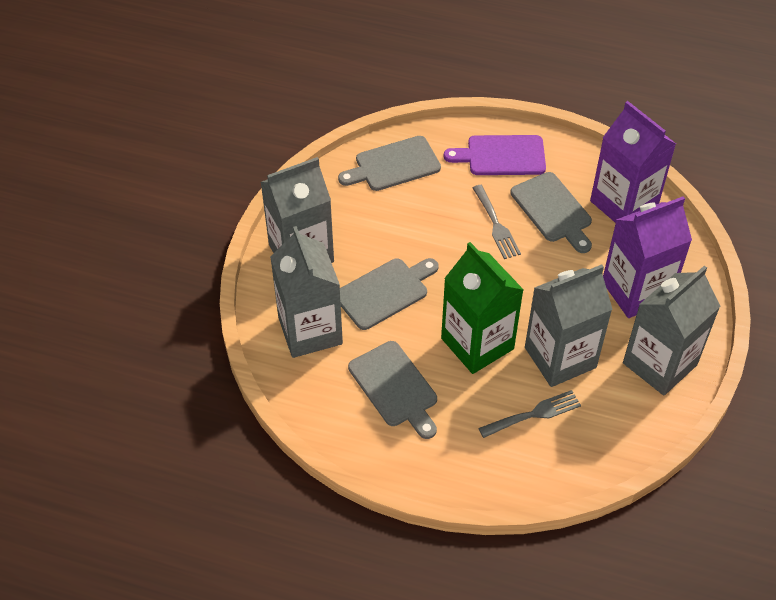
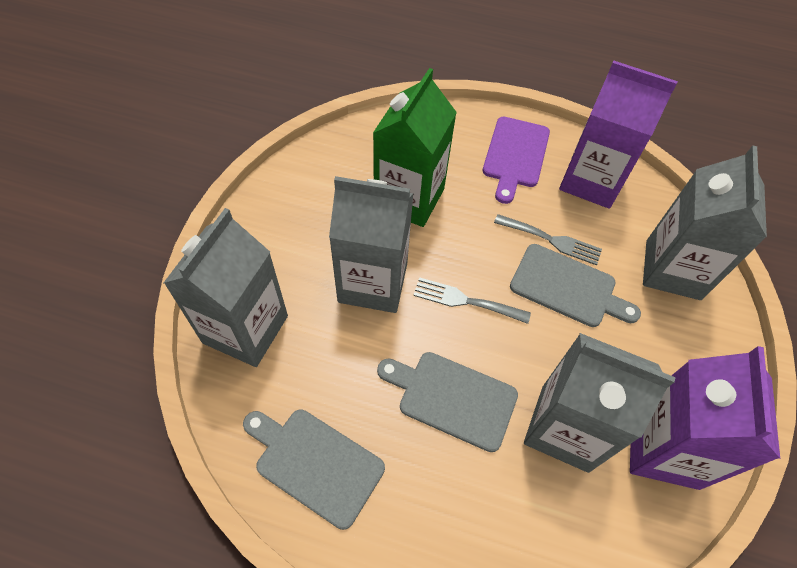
grey cutting board: [338,136,441,191] [340,258,439,330] [348,341,437,439] [510,172,592,253] = 4 -> [243,410,385,530] [377,352,518,452] [510,244,641,327] = 3

